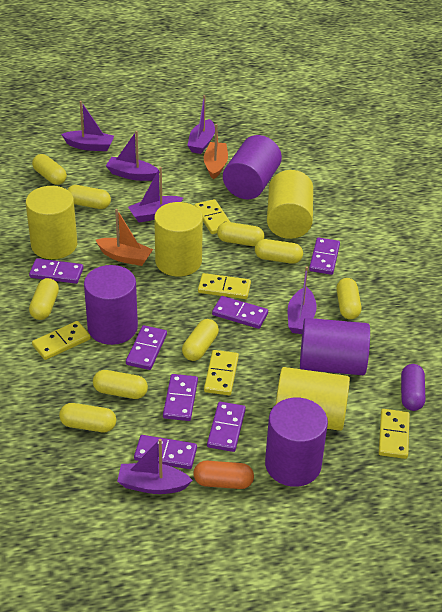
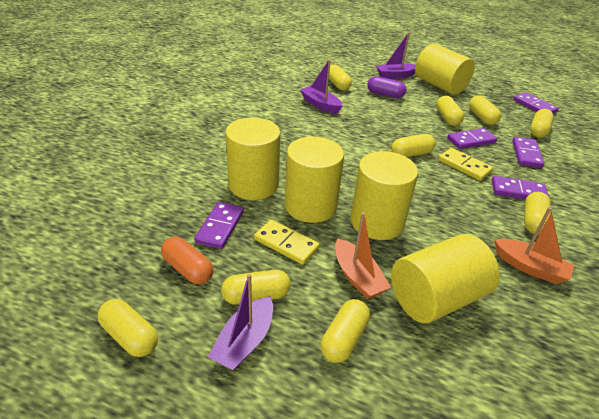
purple boat: [61,101,114,151] [106,131,158,181] [117,439,193,494] [128,167,183,223] [187,95,215,154] [288,266,317,334] = 6 -> [208,274,273,371] [300,59,342,114] [376,32,416,79] = 3
purple cylinder: [84,265,138,345] [223,135,282,199] [265,398,328,487] [300,318,370,375] = 4 -> none = 0
purple domino: [29,258,83,284] [126,325,167,370] [134,435,197,469] [163,374,198,421] [207,402,246,452] [212,296,268,329] [309,237,340,275] = 7 -> [194,202,244,249] [447,128,497,149] [492,176,549,199] [512,137,544,168] [513,92,559,114] = 5
yellow cylinder: [26,186,77,259] [154,202,203,277] [267,170,313,239] [276,367,350,431] = 4 -> [225,118,281,200] [285,137,344,223] [350,151,418,240] [391,234,500,323] [415,44,475,95] = 5
yellow domino: [32,321,91,360] [194,199,230,234] [198,273,251,299] [204,350,239,395] [378,409,410,459] = 5 -> [254,220,320,265] [438,148,493,181] = 2

